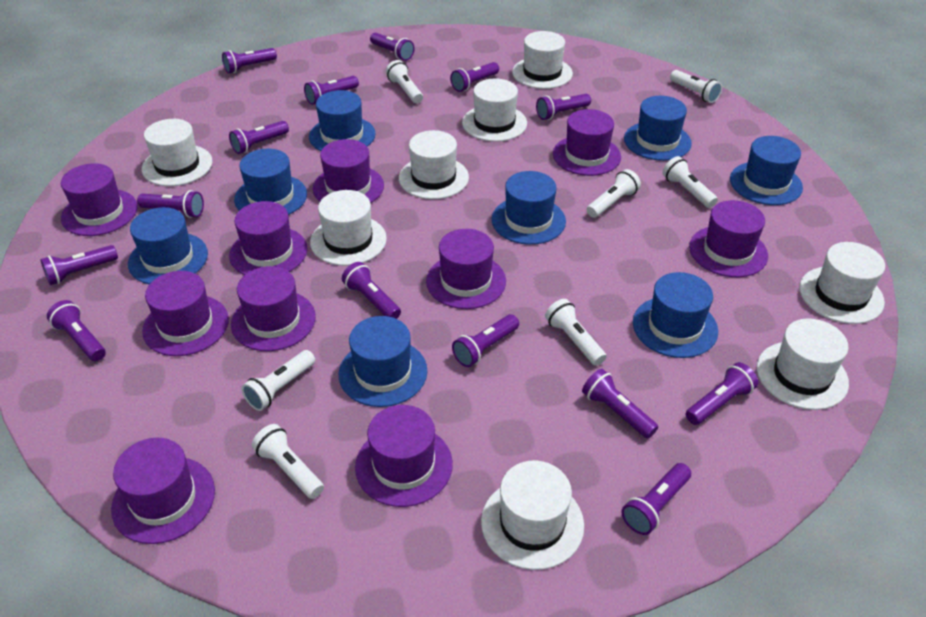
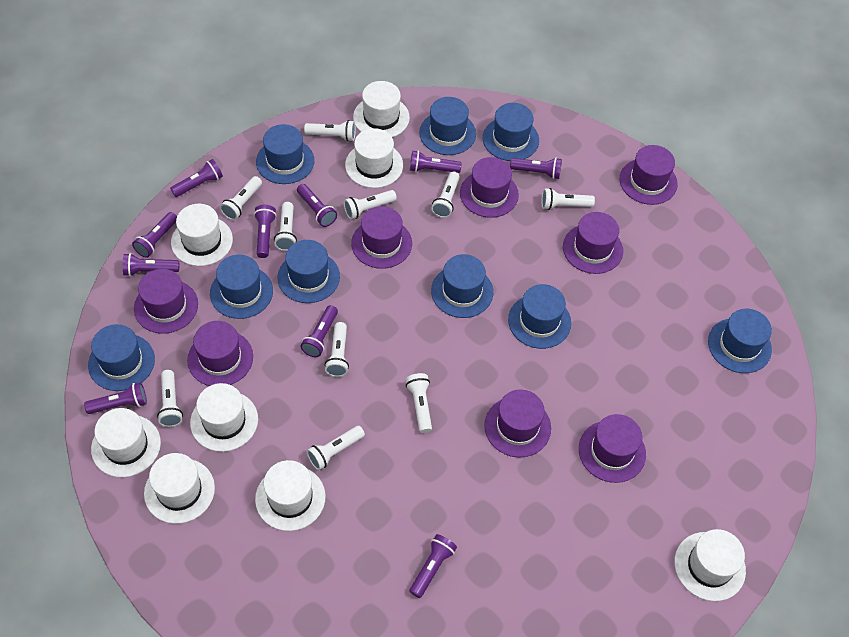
blue hat: [128,207,208,284] [234,149,307,215] [309,90,376,151] [339,316,427,407] [492,171,566,245] [624,96,692,161] [633,272,718,358] [730,136,803,205] = 8 -> [88,324,155,391] [210,255,273,319] [256,124,314,184] [278,240,340,303] [419,97,476,155] [431,254,493,318] [483,103,539,161] [508,284,571,349] [708,309,772,373] = 9
purple flashlight: [40,245,118,285] [47,300,106,361] [137,190,204,218] [222,48,277,73] [229,121,289,154] [304,76,359,105] [342,262,401,319] [370,32,415,61] [450,62,499,92] [452,314,519,367] [536,94,591,120] [582,369,658,439] [621,463,691,535] [686,362,758,425] = 14 -> [84,382,147,414] [123,253,179,276] [132,212,177,258] [170,159,223,197] [254,205,276,258] [297,184,337,227] [300,305,338,357] [409,534,457,598] [410,151,462,173] [510,158,562,179] = 10
purple hat: [61,163,138,236] [111,438,215,544] [142,271,229,356] [229,201,307,275] [231,266,316,351] [313,139,384,203] [355,405,453,507] [426,229,506,309] [553,109,621,176] [689,200,768,277] = 10 -> [134,269,198,334] [187,321,253,386] [351,206,412,269] [460,157,519,218] [484,389,551,458] [563,212,623,274] [579,414,646,483] [620,145,678,205] = 8
white flashlight: [241,350,315,411] [252,424,324,499] [386,60,423,103] [545,299,607,366] [587,169,641,218] [662,156,718,208] [670,70,722,103] = 7 -> [157,370,183,427] [220,176,262,220] [274,202,297,251] [304,120,356,142] [307,426,365,470] [325,322,349,377] [344,190,397,219] [406,373,432,433] [431,172,460,218] [541,188,595,210] = 10

